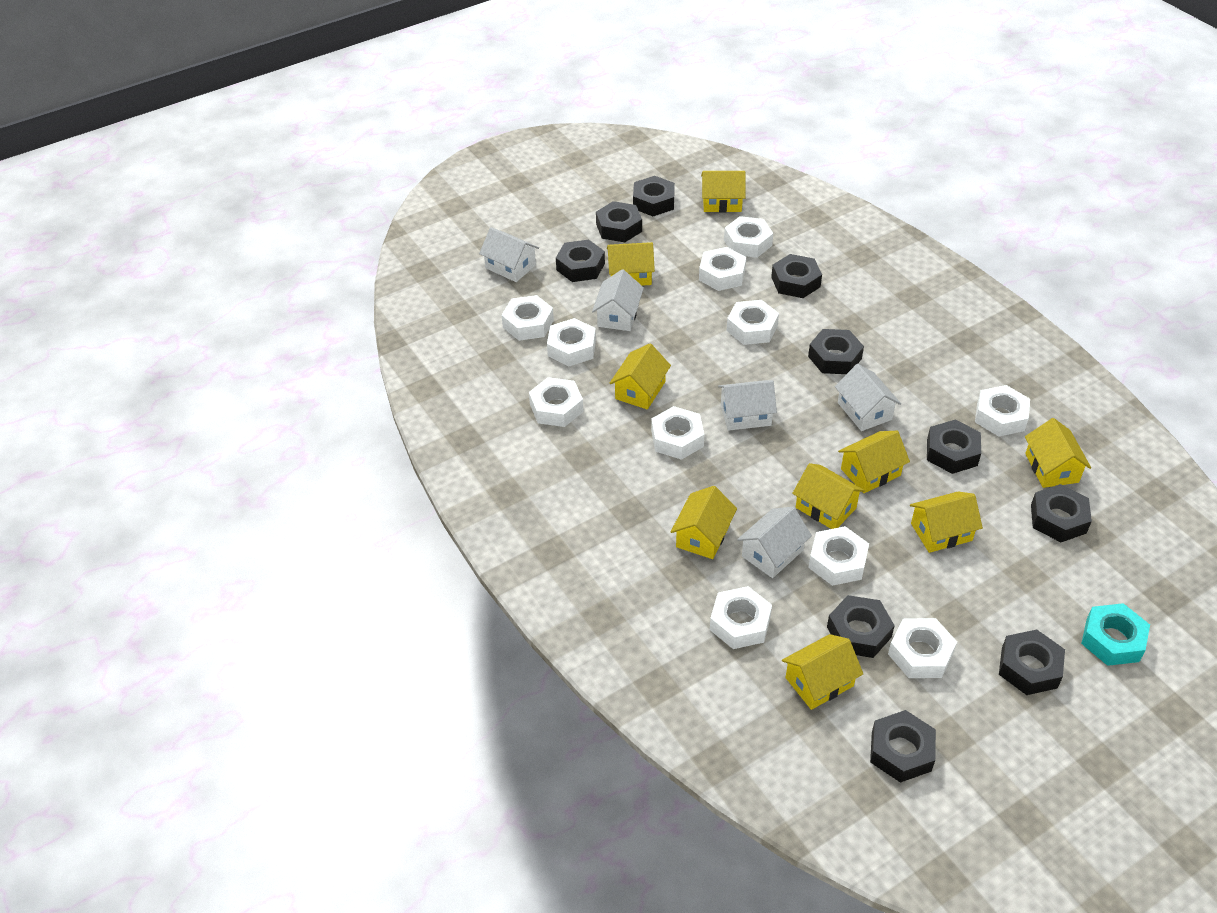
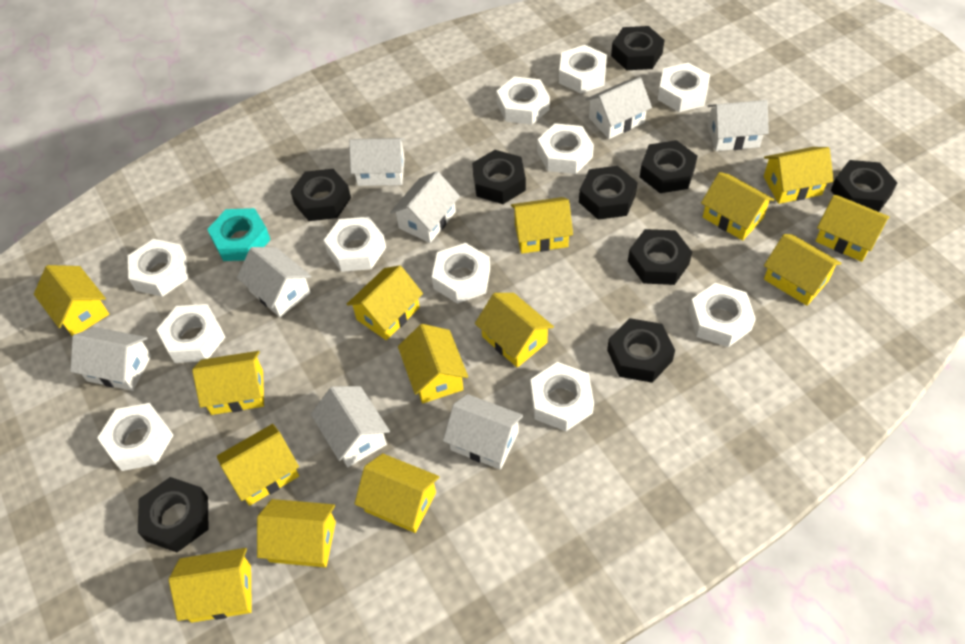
black nut: [556,239,605,282] [596,201,642,242] [633,176,675,216] [771,254,822,298] [808,329,864,374] [827,595,895,658] [870,710,936,783] [927,420,981,474] [999,629,1065,695] [1031,484,1092,542] = 10 -> [138,477,209,552] [290,169,351,221] [472,150,526,204] [579,166,638,220] [607,318,675,383] [611,26,665,70] [628,229,692,285] [640,140,698,193] [831,160,897,212] = 9
white house: [479,227,539,282] [592,269,644,331] [718,380,777,431] [737,507,812,578] [835,364,901,431] = 5 -> [70,327,151,391] [237,247,312,317] [311,386,390,467] [349,138,405,186] [390,171,460,243] [443,394,524,470] [585,77,652,139] [708,100,769,151] = 8
yellow house: [607,242,655,286] [610,343,671,410] [671,486,737,559] [701,171,746,212] [782,634,863,710] [792,463,865,529] [838,431,910,493] [910,491,983,553] [1025,418,1091,488] = 9 -> [34,265,109,336] [169,548,252,623] [192,351,264,415] [217,424,299,506] [257,499,336,567] [346,265,423,340] [354,453,439,533] [398,324,468,403] [475,293,554,368] [511,197,573,254] [701,172,775,241] [764,147,834,204] [764,234,842,306] [816,195,890,262] = 14

